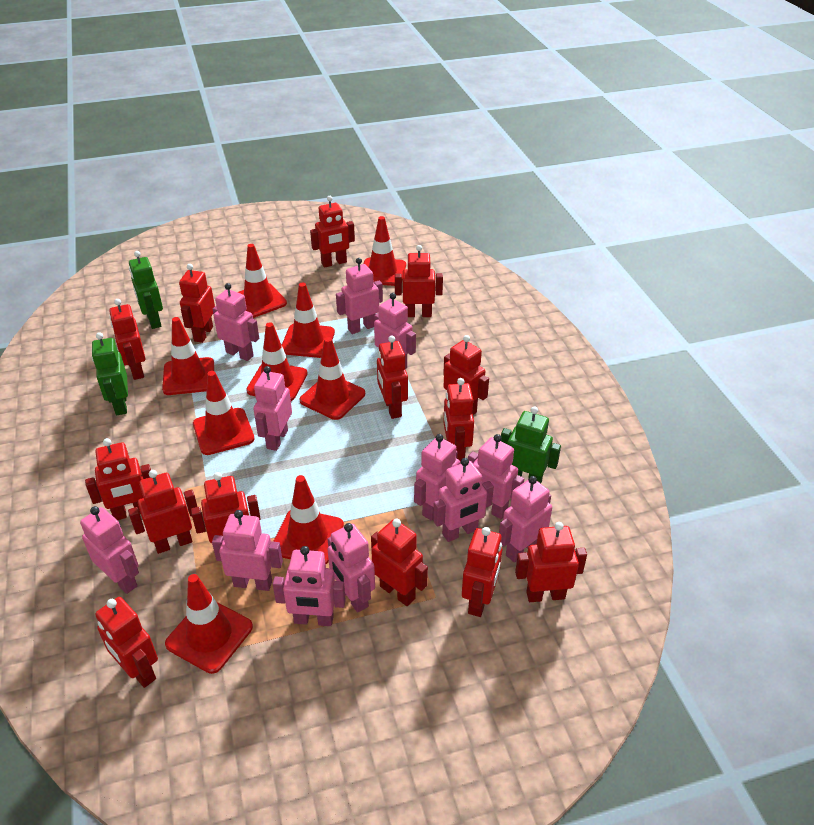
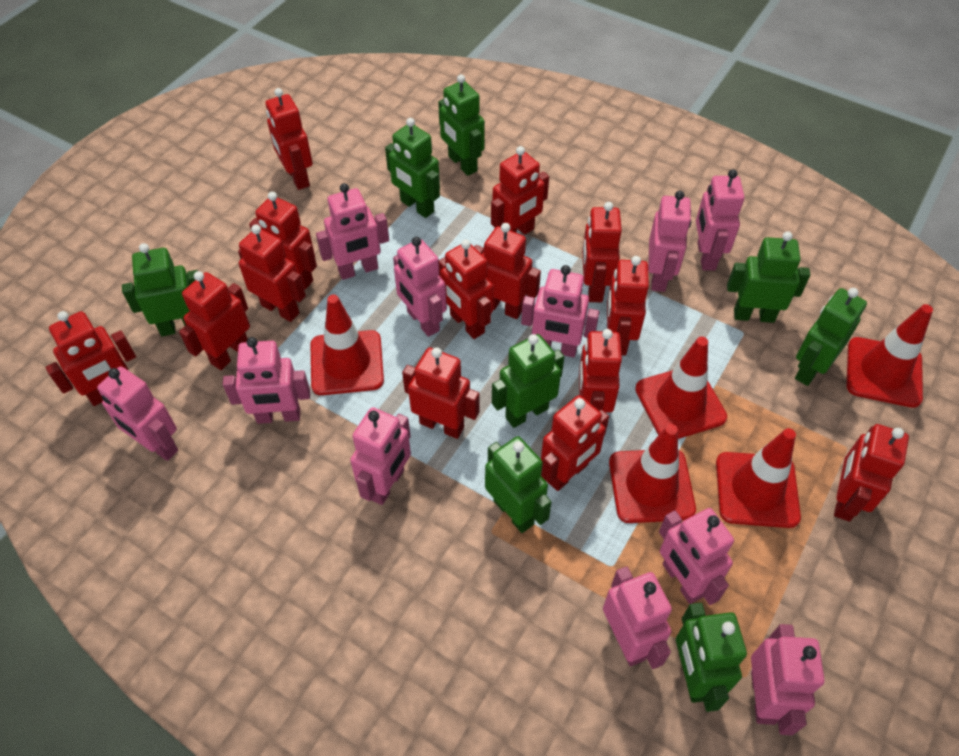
green robot: [92,332,128,415] [129,251,163,329] [501,407,561,483] = 3 -> [122,243,198,336] [385,118,440,218] [438,74,485,176] [485,436,552,533] [492,334,564,428] [676,603,747,712] [727,231,810,323] [795,288,867,386] = 8
pink robot: [80,506,139,594] [212,510,283,591] [213,283,259,361] [254,366,292,451] [273,546,346,626] [328,523,375,613] [336,258,383,334] [374,293,416,369] [414,434,460,521] [433,458,494,542] [468,434,524,519] [499,476,552,563] = 12 -> [97,367,178,461] [223,337,310,424] [316,183,389,280] [350,407,411,505] [393,237,447,337] [521,265,599,357] [603,566,672,669] [648,191,691,292] [659,508,734,605] [696,169,744,270] [751,624,825,735] = 11
red traffic cone: [162,317,214,395] [165,574,253,674] [193,371,254,455] [238,244,287,318] [246,322,308,401] [273,475,344,565] [282,282,335,358] [300,337,365,420] [363,216,406,286] = 9 -> [310,294,384,395] [609,424,696,523] [635,337,727,439] [716,428,801,528] [846,304,933,408] = 5

